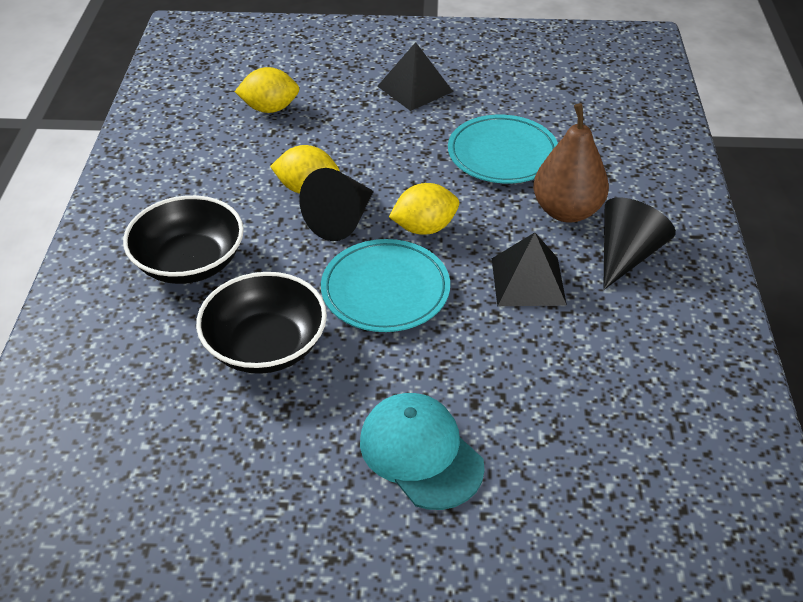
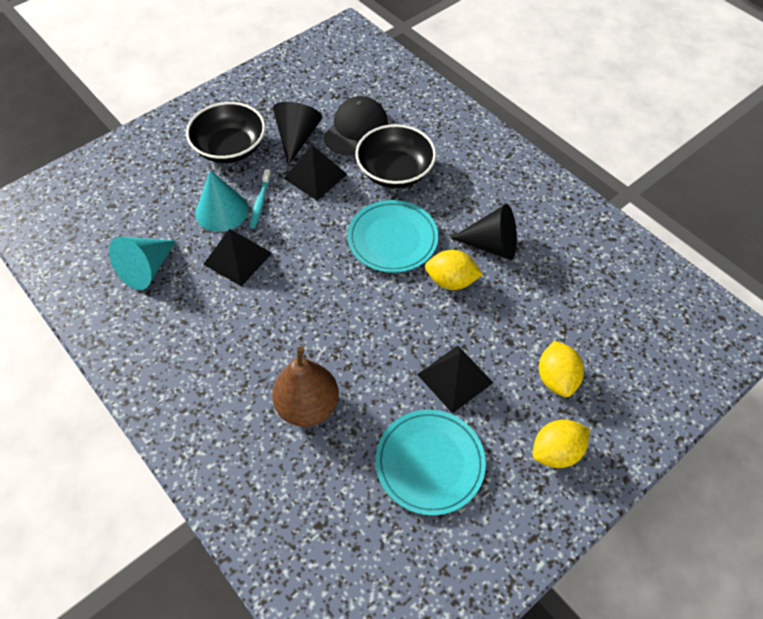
black cap: none = 0 -> [324,96,388,156] = 1
black pyramid: [377,42,453,111] [492,232,567,306] = 2 -> [203,229,272,287] [284,145,348,201] [417,345,493,414] = 3
turquoise cap: [360,393,485,510] = 1 -> none = 0
turquoise cone: none = 0 -> [109,237,176,290] [195,170,248,232] = 2
turquoise toothbrush: none = 0 -> [249,169,271,228] = 1

